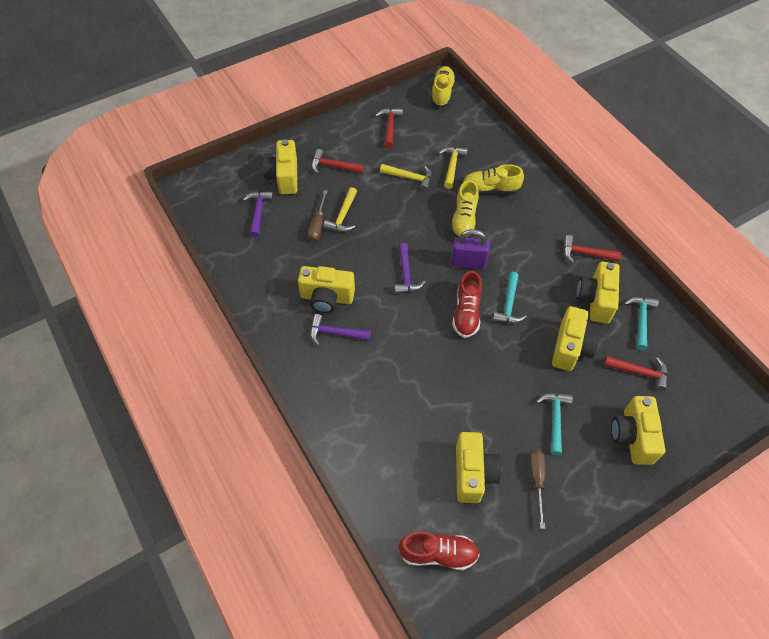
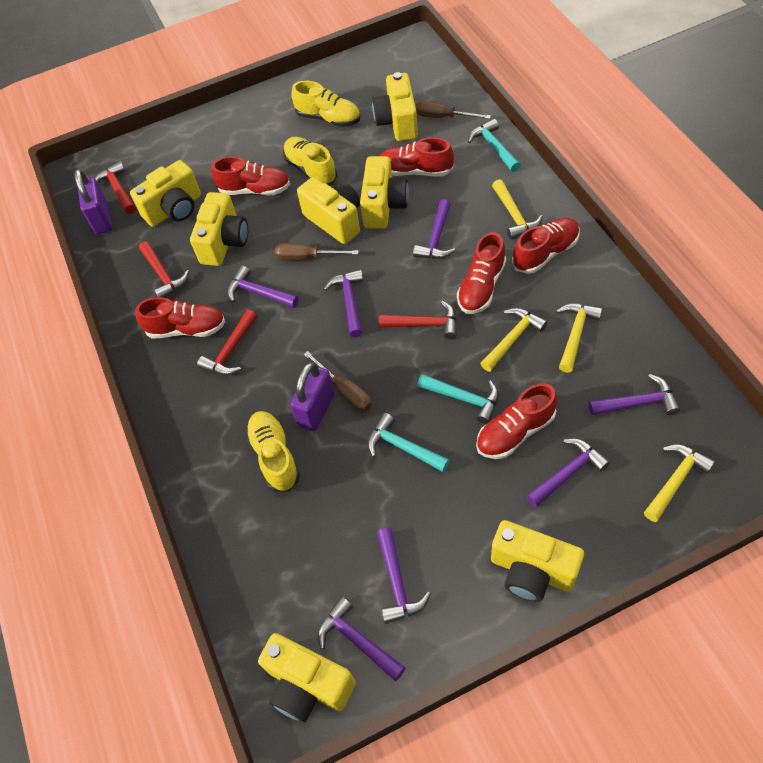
brown screwdriver: [308,190,328,241] [529,449,546,529] = 2 -> [275,243,359,260] [304,351,372,412] [416,101,491,119] = 3
purple hammer: [243,191,274,237] [310,314,371,346] [394,243,426,294] = 3 -> [227,266,299,308] [318,596,406,681] [324,269,363,337] [377,528,431,624] [413,199,456,259] [526,439,610,507] [589,374,680,415] = 7
purple padlock: [451,229,490,269] = 1 -> [74,169,112,234] [290,362,335,431] = 2
red shoe: [399,532,480,570] [452,271,482,338] = 2 -> [135,297,225,338] [211,156,290,195] [380,137,454,177] [457,232,506,314] [476,383,558,459] [512,218,580,274] = 6
yellow camera: [262,139,297,194] [298,266,355,313] [456,432,501,503] [552,306,600,371] [576,262,620,324] [611,396,665,465] = 6 -> [130,160,201,227] [190,192,248,266] [258,633,356,723] [297,177,360,244] [360,156,409,229] [372,72,418,141] [491,520,584,602] = 7
yellow hammer: [323,187,357,232] [380,164,432,191] [438,147,468,189] = 3 -> [480,308,548,372] [492,179,543,240] [556,304,603,373] [644,444,715,522] = 4

